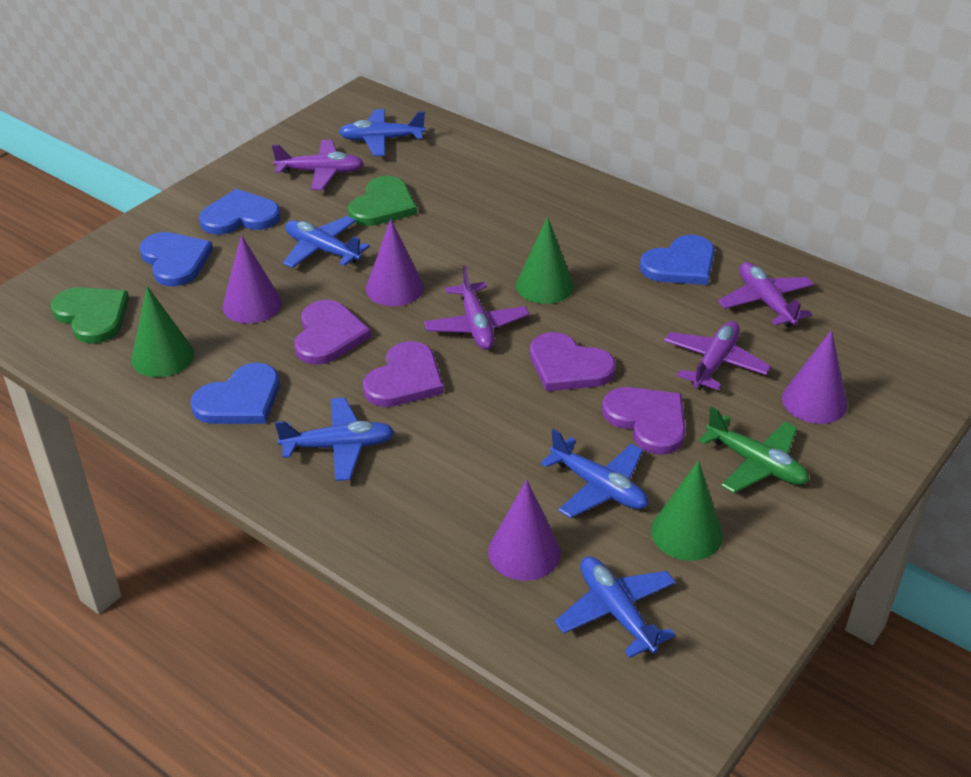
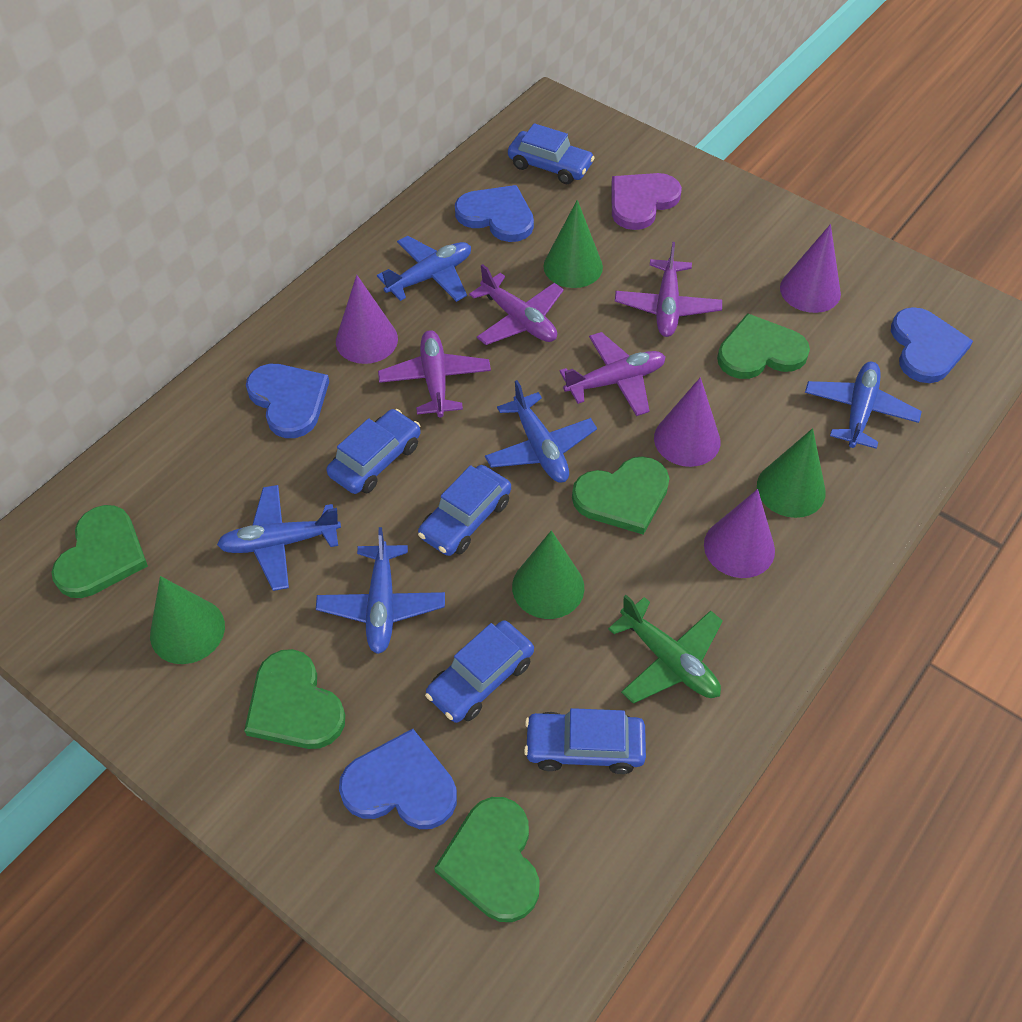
blue car: none = 0 -> [326,409,421,494] [418,465,511,556] [425,620,534,723] [508,123,595,184] [524,708,646,774] = 5
green cone: [131,286,194,377] [516,216,574,304] [651,460,723,561] = 3 -> [150,576,225,664] [512,530,584,619] [543,200,603,288] [757,428,826,518] = 4
green heart: [51,287,129,344] [348,176,417,226] = 2 -> [52,505,148,598] [244,649,345,749] [434,797,540,922] [572,456,669,535] [717,313,810,379] = 5
purple heart: [294,300,371,365] [363,341,444,407] [530,332,616,391] [602,387,686,455] = 4 -> [611,173,682,230] = 1

